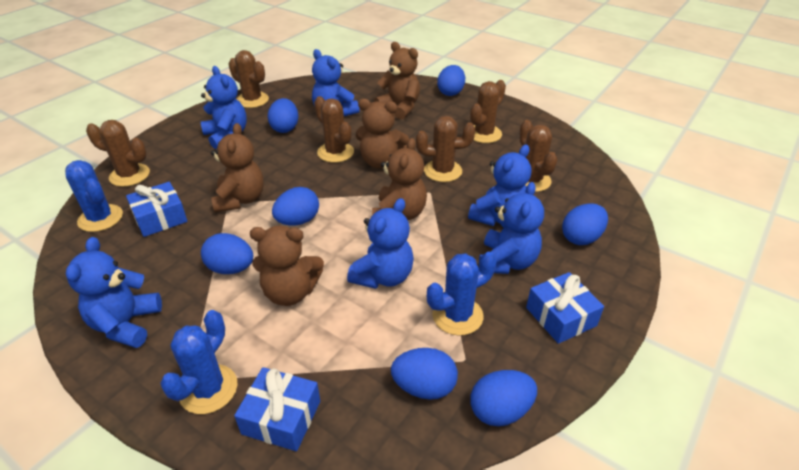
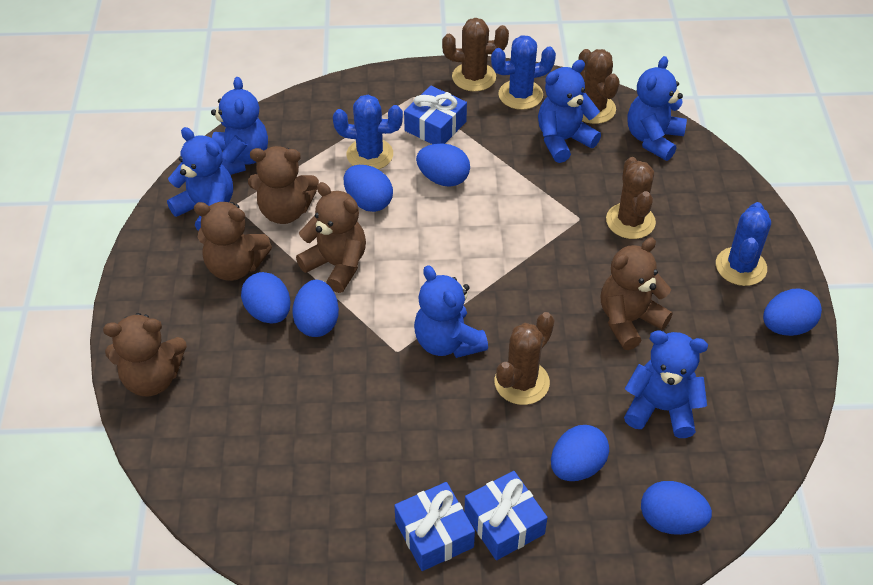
brown cactus: [86,120,150,187] [229,50,269,108] [314,96,354,163] [416,116,475,182] [470,80,506,143] [519,120,558,192] = 6 -> [442,18,509,92] [495,312,555,405] [578,49,620,124] [606,157,656,239] = 4

